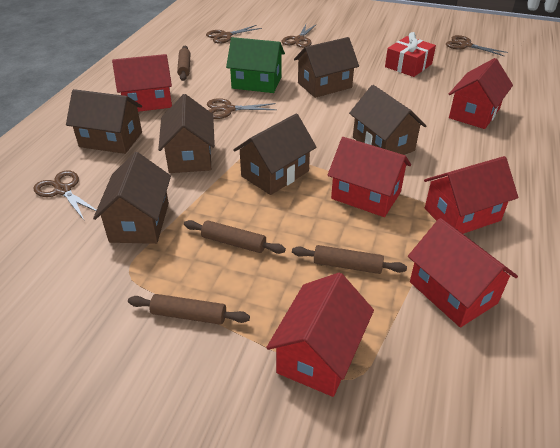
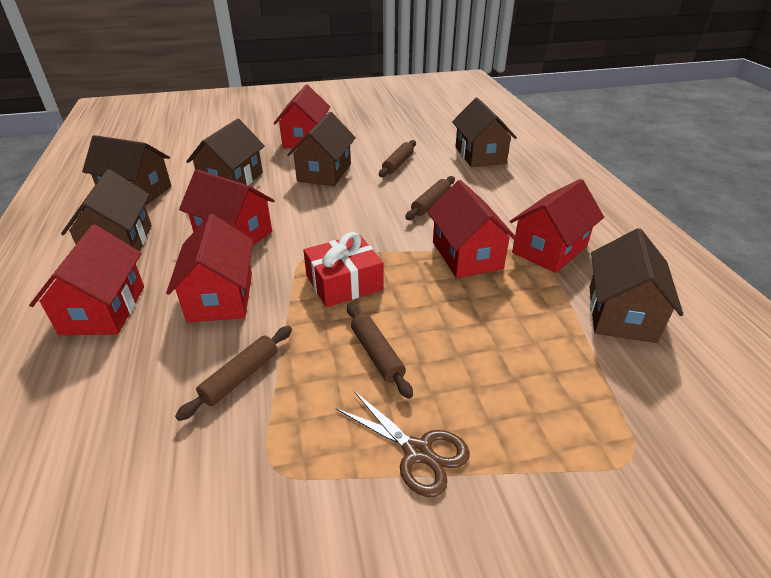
brown scissors: [33,170,96,220] [206,25,262,44] [207,98,277,119] [282,24,317,48] [446,35,508,56] = 5 -> [336,391,470,497] = 1
green house: [226,37,285,93] = 1 -> none = 0

